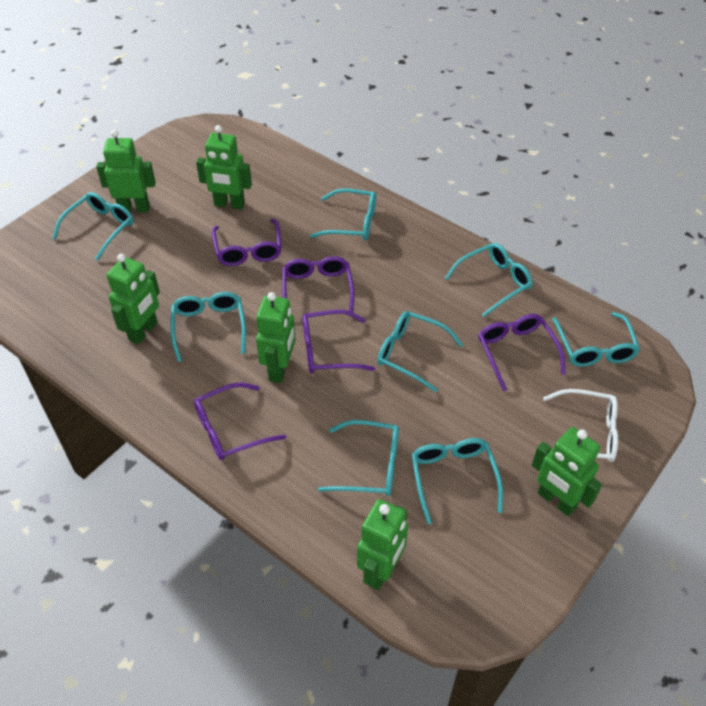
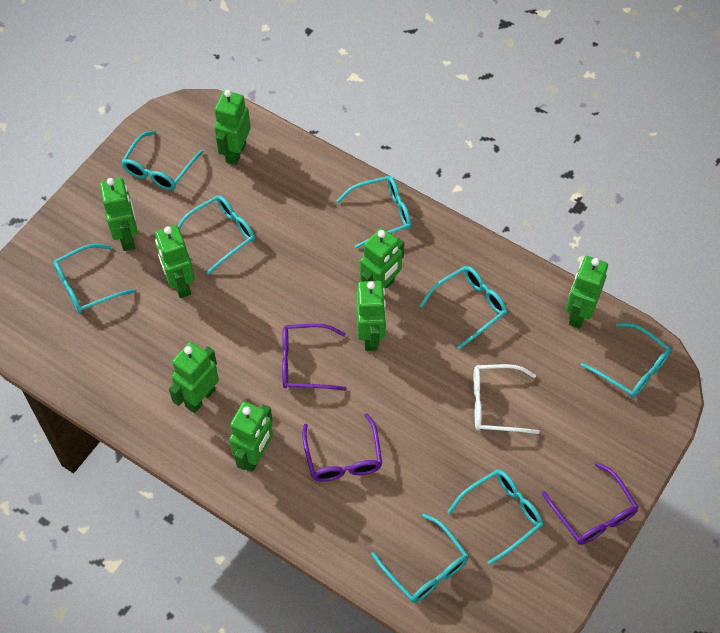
green robot: [96,130,156,212] [106,254,160,344] [196,125,252,210] [256,292,296,383] [357,499,408,590] [532,427,602,516] = 6 -> [100,178,138,251] [155,225,195,298] [169,342,219,413] [214,90,251,165] [229,401,273,472] [356,281,386,351] [360,228,404,288] [566,256,608,329] = 8
purple glasses: [194,382,286,460] [212,219,282,266] [282,256,354,312] [303,310,375,373] [479,314,566,391] = 5 -> [282,323,347,391] [302,413,382,482] [542,462,639,545] = 3

